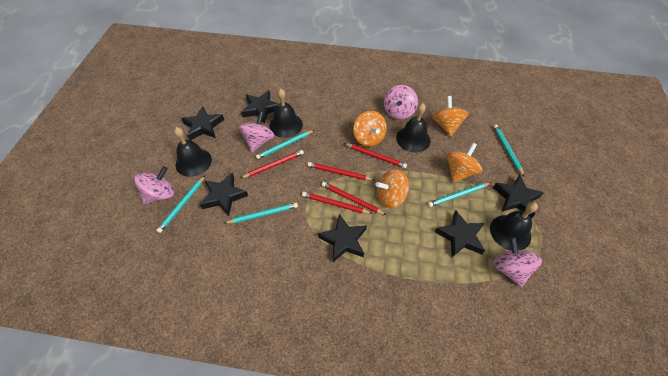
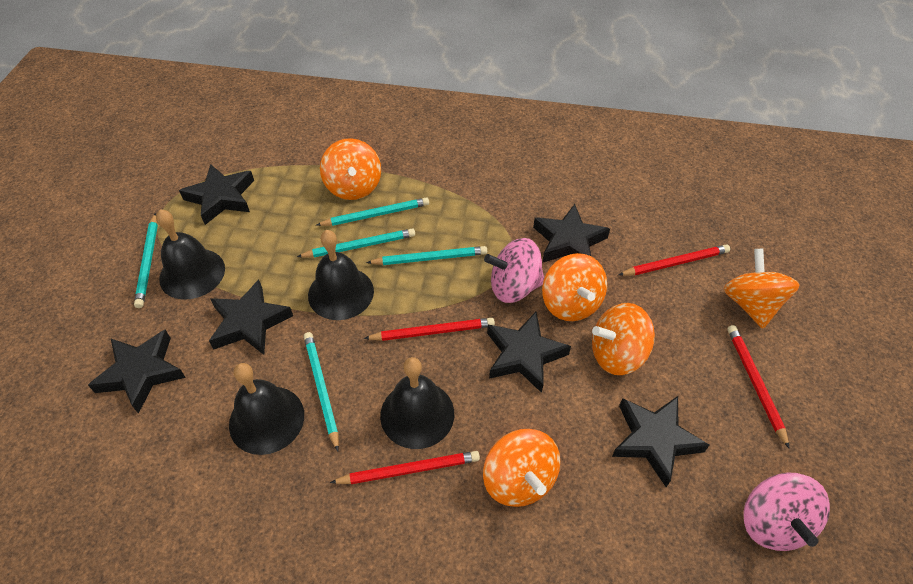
orange spinning top: [353,111,387,147] [375,169,409,208] [432,96,468,137] [447,143,482,183] = 4 -> [320,138,381,200] [483,429,560,507] [542,253,607,321] [592,303,655,375] [723,248,800,329] = 5
pink spinning top: [134,166,174,205] [239,111,274,152] [384,85,418,120] [493,237,542,287] = 4 -> [484,238,544,303] [743,473,830,551] = 2
red pencil: [241,150,304,178] [302,192,373,214] [308,162,374,180] [322,182,386,215] [344,143,407,168] = 5 -> [330,451,480,484] [364,318,495,341] [618,245,730,276] [727,325,790,449] = 4

